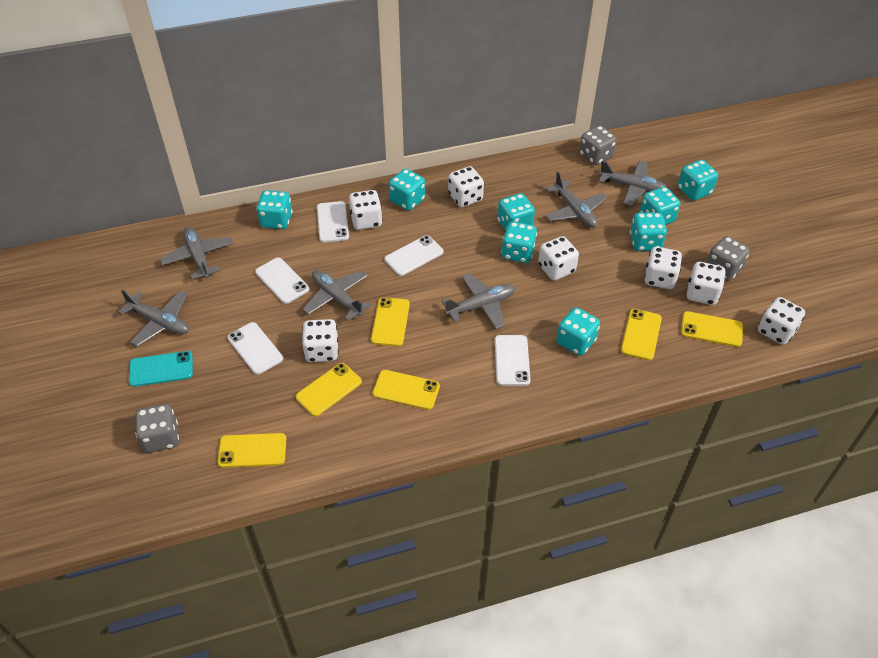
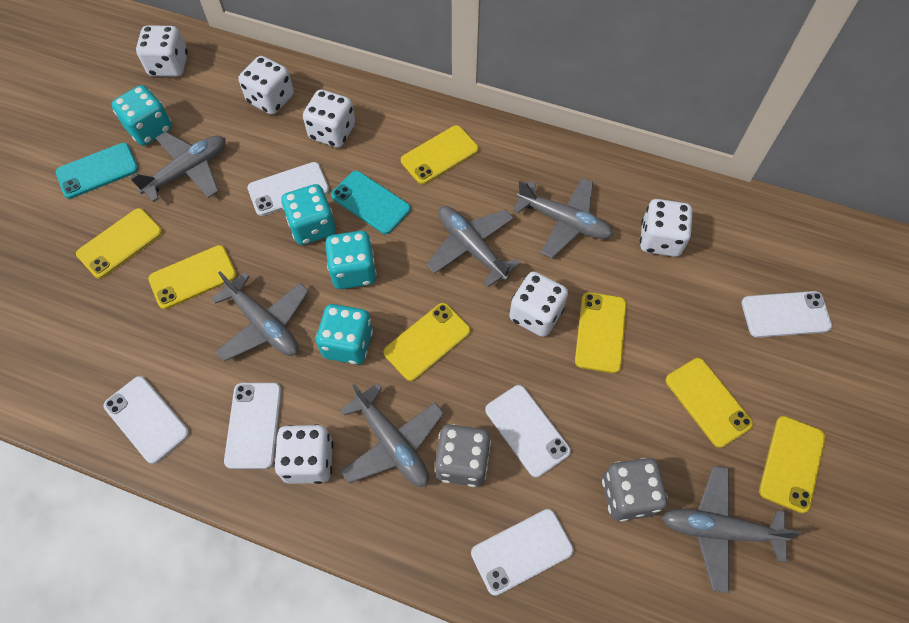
grey dice: [135,404,179,453] [579,126,617,165] [706,236,750,281] = 3 -> [435,424,491,487] [602,458,668,521] = 2
turquoise dice: [256,190,293,229] [389,169,425,211] [497,193,535,231] [501,221,537,263] [556,307,600,356] [630,212,667,251] [640,187,680,225] [678,160,718,201] = 8 -> [111,85,172,146] [281,184,336,245] [316,304,373,364] [325,231,377,289] = 4
turquoise phone: [129,351,193,387] = 1 -> [56,143,138,199] [331,171,411,234] = 2
white dice: [302,319,339,362] [349,190,383,230] [448,166,484,207] [538,236,579,280] [644,247,682,289] [687,262,726,305] [758,297,805,345] = 7 -> [136,25,188,77] [238,56,294,115] [274,424,333,484] [303,89,355,148] [509,271,568,337] [640,199,692,257] = 6
white phone: [227,322,283,374] [255,258,309,304] [317,201,349,242] [384,235,443,276] [495,335,531,386] = 5 -> [104,376,189,464] [224,383,282,469] [247,162,329,216] [471,509,574,596] [485,385,571,477] [741,291,832,338] = 6
yellow phone: [217,433,286,468] [296,363,362,417] [371,297,410,346] [372,370,440,410] [621,309,662,360] [681,311,743,347] = 6 -> [76,208,163,279] [148,245,237,309] [383,303,471,381] [401,125,479,185] [575,292,627,373] [666,358,753,448] [759,416,826,513] = 7

